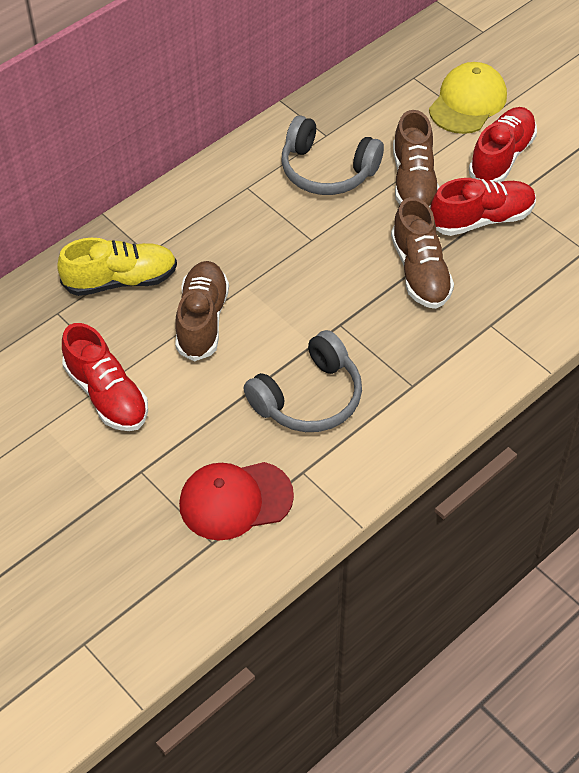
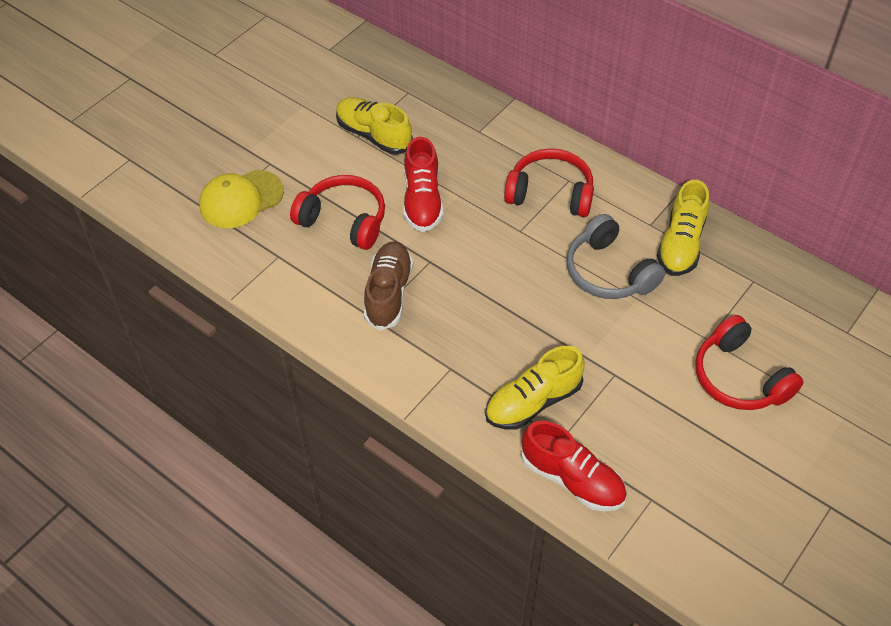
brown shoe: [175,261,229,362] [391,197,454,309] [393,110,440,207] = 3 -> [364,241,413,331] = 1
grey headphones: [244,330,362,432] [281,115,384,195] = 2 -> [567,214,665,299] = 1
red cap: [179,462,294,541] = 1 -> none = 0
red headphones: none = 0 -> [290,175,385,250] [504,148,594,217] [695,315,804,410] = 3
red shoe: [62,323,148,431] [430,178,536,236] [469,107,537,182] = 3 -> [403,137,443,232] [522,421,627,511] = 2
yellow shoe: [57,238,177,296] = 1 -> [336,97,413,154] [485,346,584,430] [657,180,710,276] = 3

